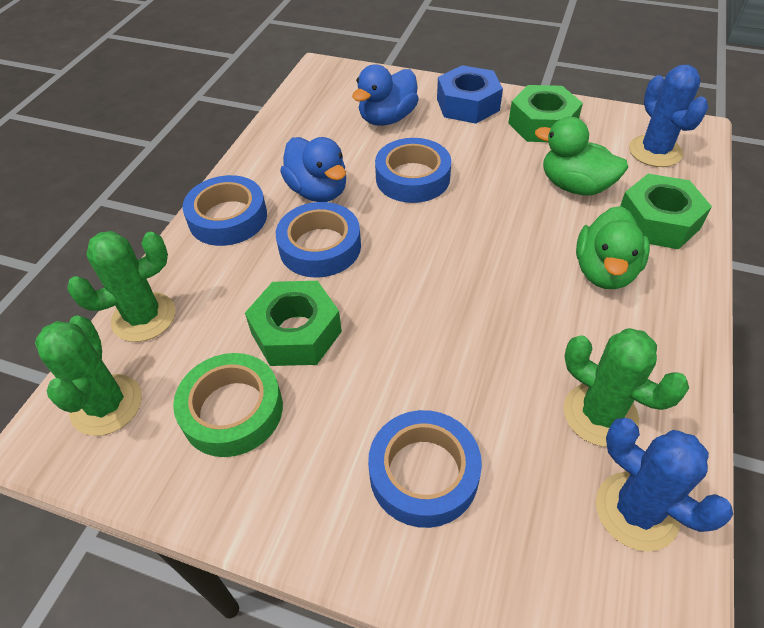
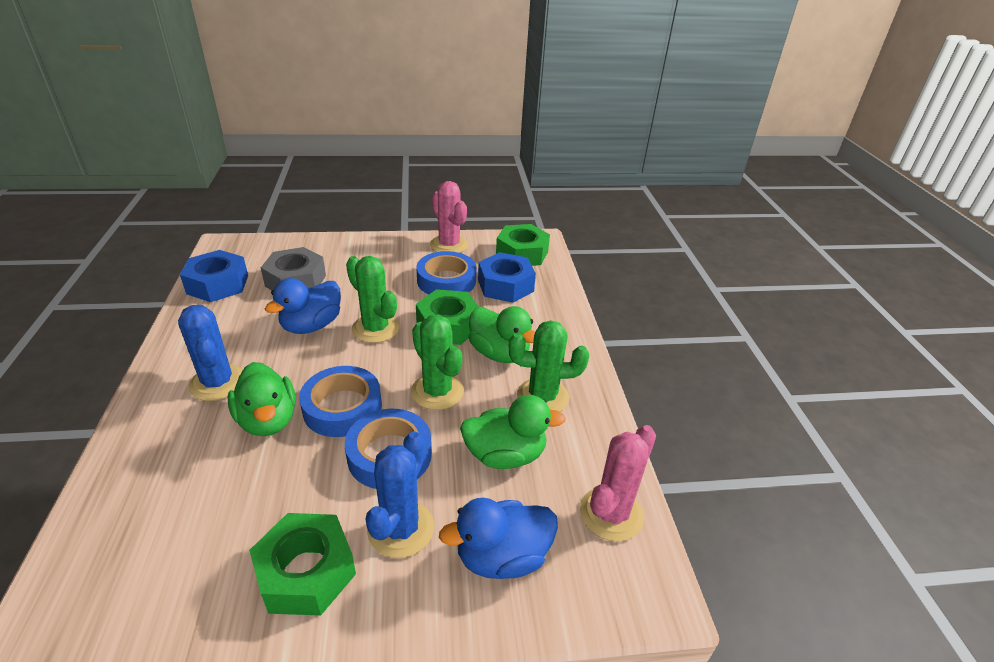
blue nut: [437,65,503,124] = 1 -> [180,250,248,302] [478,252,536,303] = 2
blue tape: [183,175,267,246] [276,202,361,278] [368,410,482,528] [375,138,451,203] = 4 -> [299,366,382,437] [345,409,432,489] [416,251,477,295] = 3
green duck: [535,117,628,196] [576,206,650,289] = 2 -> [227,362,296,436] [460,395,566,469] [468,306,535,363] = 3
green tape: [173,353,283,457] = 1 -> none = 0
grey nut: none = 0 -> [261,247,326,290] = 1
pink cactus: none = 0 -> [430,181,468,253] [580,425,656,542] = 2

